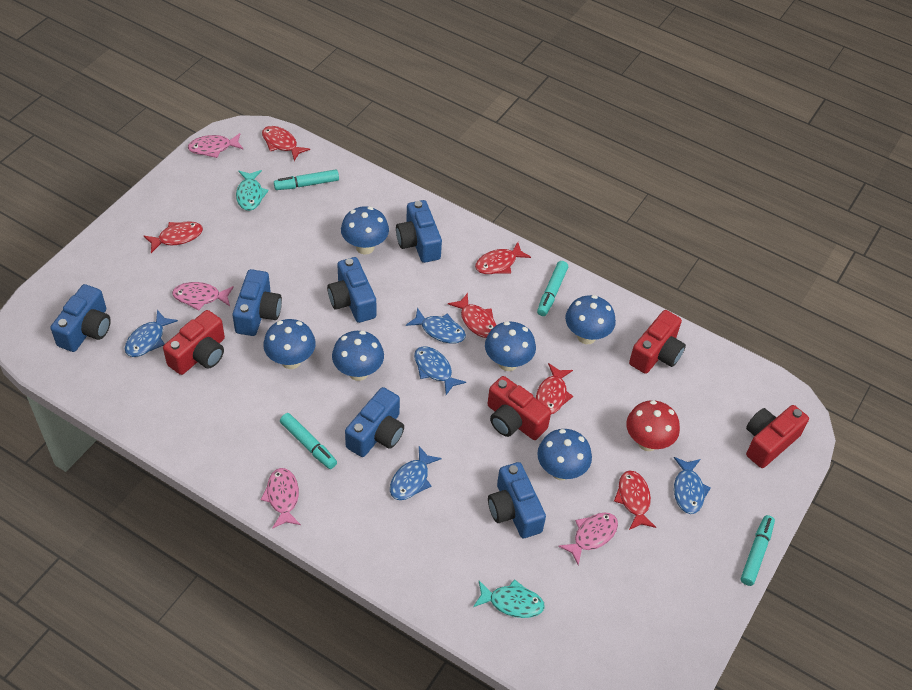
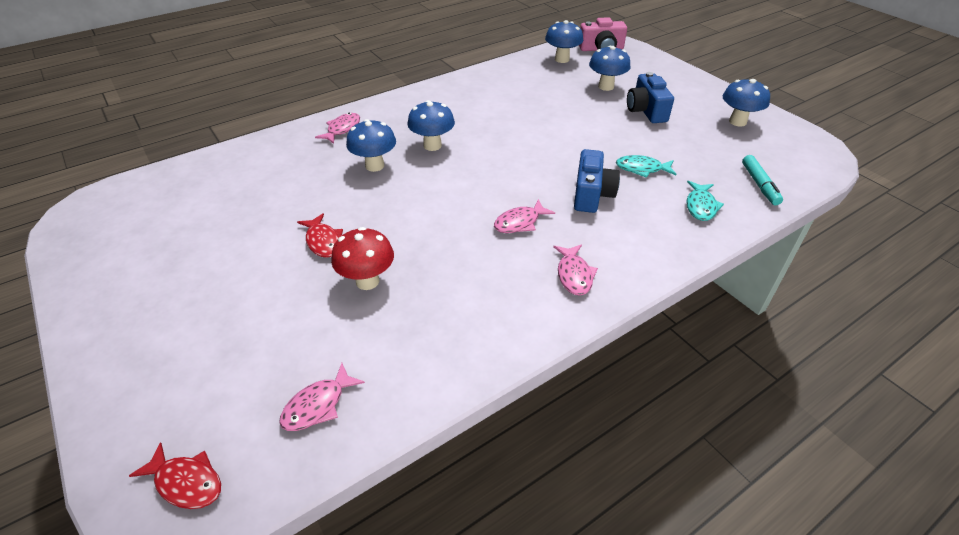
blue camera: [51,284,111,352] [232,269,282,336] [327,257,376,323] [345,387,404,457] [396,200,442,263] [488,462,546,538] = 6 -> [574,149,620,213] [627,72,674,123] = 2
blue fish: [125,310,178,357] [390,446,442,500] [406,308,466,344] [414,346,466,395] [674,457,711,514] = 5 -> none = 0
blue mushroom: [263,319,316,369] [332,331,384,381] [341,207,389,255] [485,321,536,371] [537,429,592,480] [565,295,616,344] = 6 -> [346,119,396,172] [407,100,455,151] [545,20,583,63] [589,46,631,91] [723,79,770,127] = 5
pink camera: none = 0 -> [579,17,627,51] = 1
red camera: [163,310,225,375] [487,376,551,440] [629,310,686,374] [746,405,809,468] = 4 -> none = 0
red fish: [144,221,203,253] [262,126,310,161] [448,293,496,338] [475,242,531,274] [536,363,573,414] [614,470,656,530] = 6 -> [129,442,221,509] [297,213,343,258] = 2
turquoise marker: [274,170,339,190] [280,413,337,469] [537,261,568,316] [741,515,775,586] = 4 -> [742,155,783,205] = 1

